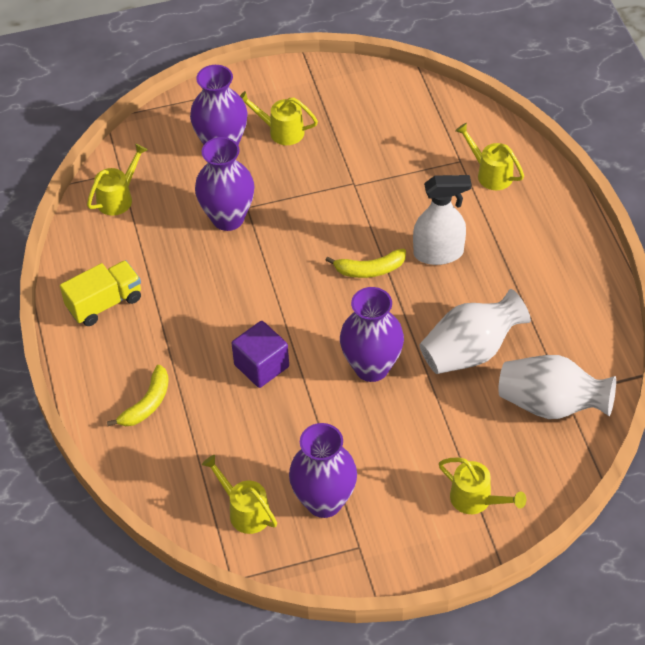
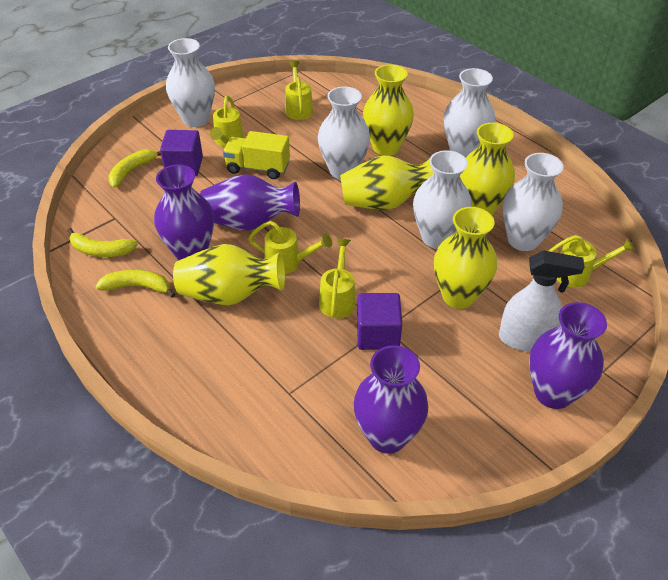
purple cube: [232,321,289,388] = 1 -> [160,130,203,176] [357,293,402,350] = 2
white vase: [419,289,531,374] [498,355,616,419] = 2 -> [166,38,215,127] [318,86,370,180] [413,150,471,249] [444,68,495,158] [503,153,564,251] = 5
yellow banana: [107,365,169,426] [325,249,406,278] = 2 -> [67,228,138,257] [95,270,175,298] [108,149,161,188] = 3
yellow vase: none = 0 -> [173,244,285,306] [340,156,433,210] [363,64,414,156] [434,207,497,309] [460,123,515,215] = 5

